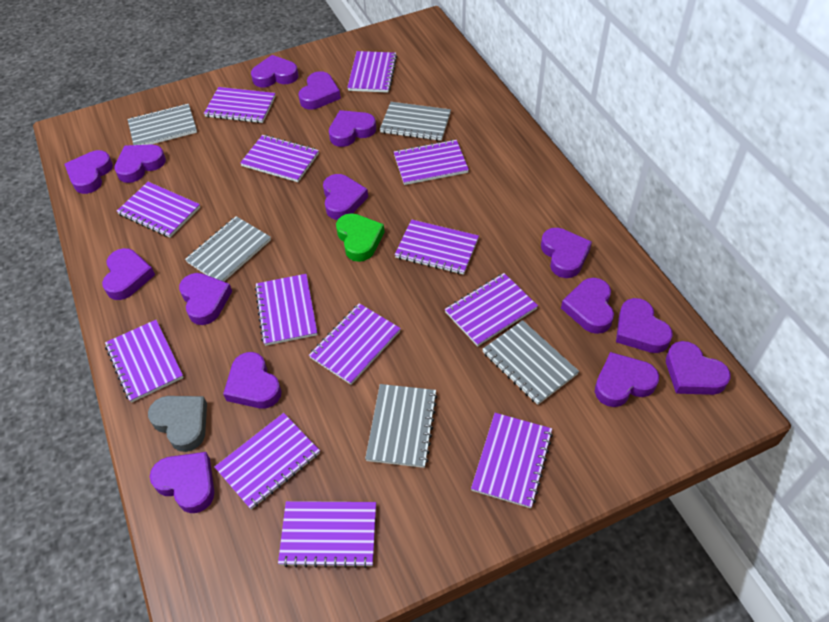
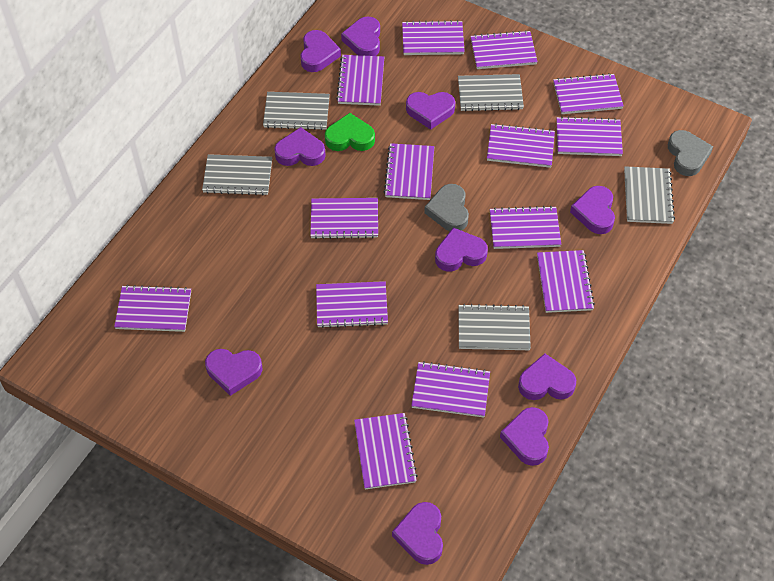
grey heart: [148,396,207,452] = 1 -> [424,184,469,231] [668,130,713,176] = 2
purple heart: [64,150,113,194] [102,248,155,300] [114,144,166,183] [150,452,214,513] [179,273,232,325] [223,352,282,409] [251,55,299,87] [298,71,341,110] [323,174,368,220] [329,110,376,147] [541,228,592,278] [561,278,614,334] [595,352,659,407] [616,298,673,353] [666,341,731,395] = 15 -> [205,349,262,396] [274,127,326,166] [300,30,341,72] [341,17,380,56] [392,502,443,565] [406,92,455,130] [435,228,488,272] [500,407,549,466] [518,354,576,400] [570,186,615,234] = 10
purple notebook: [105,320,184,403] [117,182,200,238] [204,87,276,123] [215,413,320,510] [240,135,319,182] [255,274,317,346] [278,501,376,568] [309,303,401,385] [347,51,397,93] [394,139,469,185] [395,219,479,275] [445,273,538,346] [471,413,553,508] = 13 -> [114,285,191,332] [310,198,378,239] [316,281,388,328] [336,55,384,106] [354,413,418,489] [384,143,434,200] [402,20,465,55] [411,361,490,417] [470,30,538,69] [487,123,555,168] [490,206,561,249] [537,250,595,313] [553,73,624,114] [557,116,623,156] = 14

